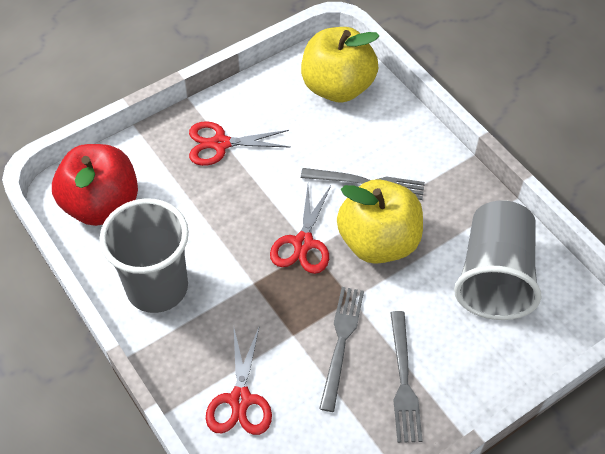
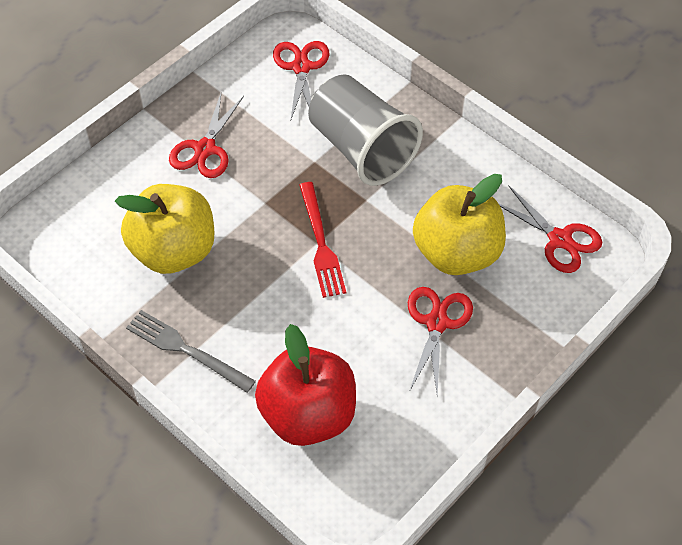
grey cup: [99,198,189,313] [454,200,541,320] = 2 -> [308,75,423,186] = 1
grey fork: [301,168,425,200] [319,287,364,412] [390,311,423,443] = 3 -> [126,310,256,393] = 1
red fork: none = 0 -> [299,182,346,298] = 1
red scissors: [189,121,291,166] [206,325,272,435] [270,185,331,274] = 3 -> [169,91,244,178] [273,41,330,119] [408,287,473,396] [498,185,602,273] = 4

